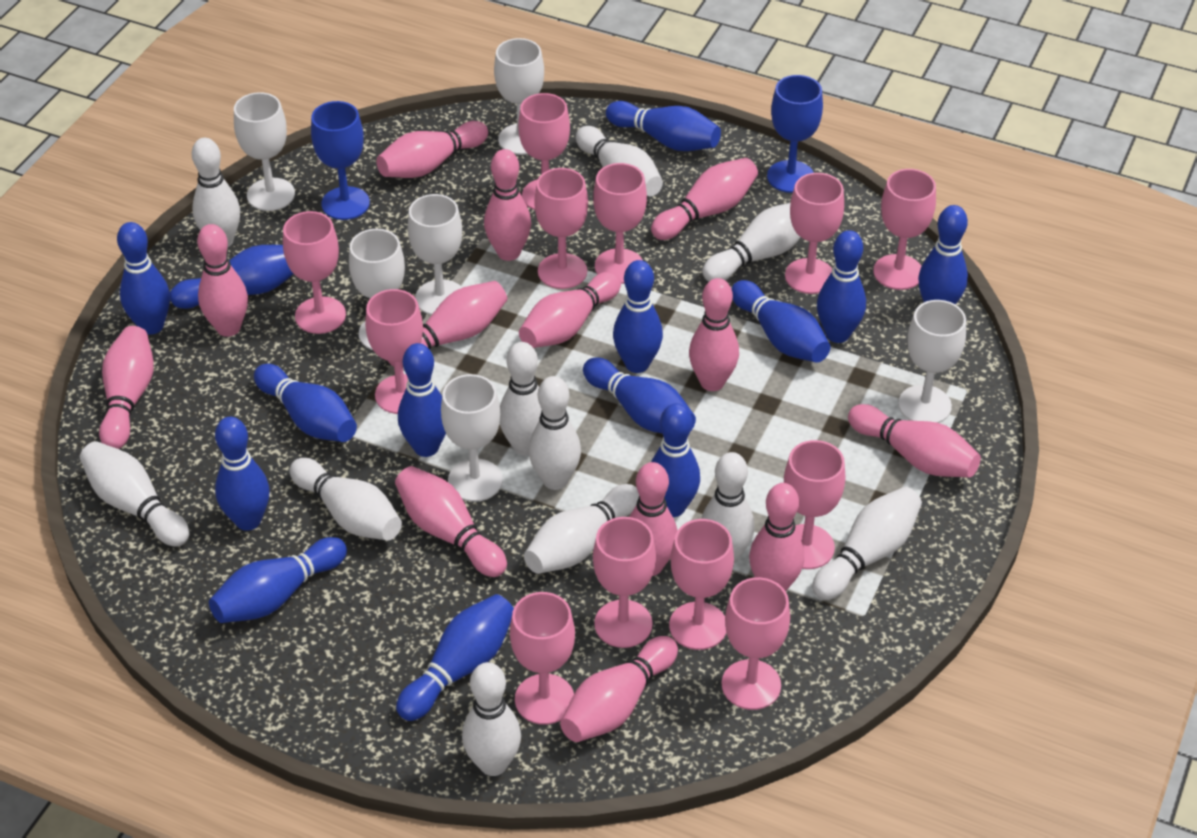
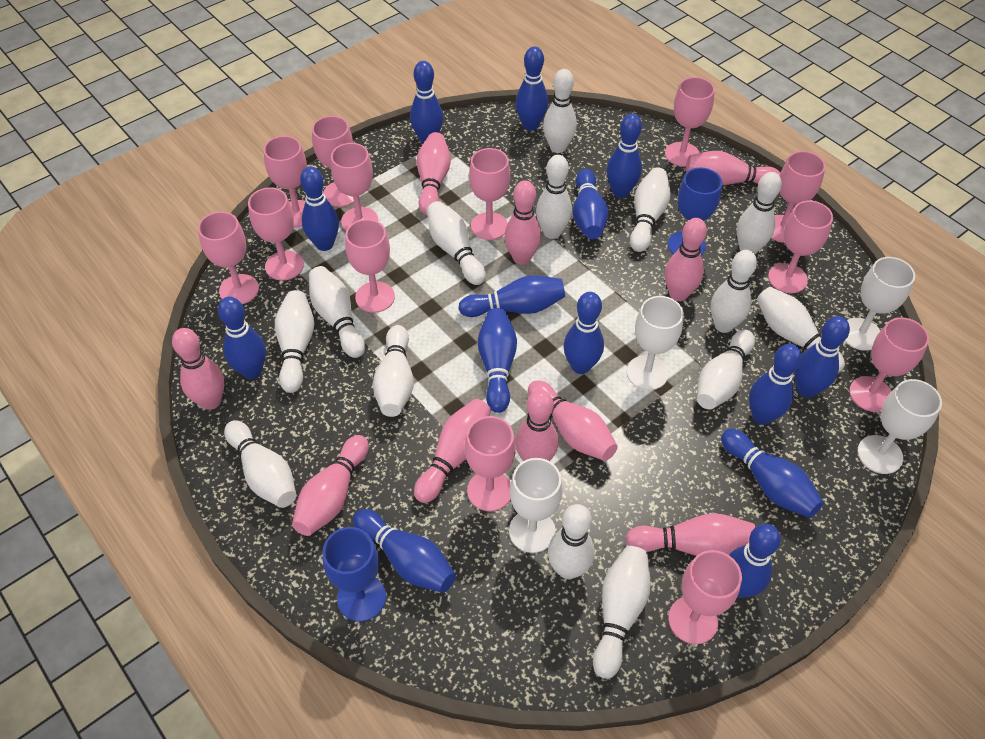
pink bowling pin: [99,326,154,449] [197,224,248,337] [376,121,488,178] [388,281,507,367] [395,466,507,577] [484,149,531,261] [519,272,621,348] [560,636,678,742] [629,462,677,576] [651,158,758,240] [689,278,739,391] [749,483,804,591] [848,404,981,478] = 13 -> [172,328,224,410] [292,435,369,536] [414,399,491,503] [417,132,451,215] [504,180,541,265] [515,390,559,461] [528,380,618,461] [626,513,755,556] [665,218,707,301] [686,151,780,185] = 10
pink goblet: [283,211,346,334] [365,289,423,414] [510,592,575,725] [518,93,570,210] [534,168,588,289] [593,163,647,284] [593,517,656,648] [669,519,734,650] [722,577,790,710] [784,440,845,569] [785,173,844,294] [873,169,936,290] = 12 -> [198,211,259,304] [248,187,304,280] [263,136,307,227] [312,116,354,207] [331,143,378,230] [345,219,395,313] [465,416,516,511] [469,148,510,240] [665,77,715,167] [668,550,742,644] [768,201,833,293] [771,151,825,243] [849,317,929,412] = 13
white bowling pin: [80,441,189,547] [192,138,240,248] [290,458,402,540] [462,662,521,776] [500,342,542,455] [524,484,639,574] [529,376,581,490] [576,126,663,196] [701,452,754,564] [702,203,801,282] [812,487,922,600] = 11 -> [224,420,296,508] [275,290,314,393] [309,266,365,358] [373,325,414,417] [427,201,486,285] [536,155,572,239] [543,69,577,153] [548,504,595,579] [593,546,651,679] [630,167,670,252] [697,330,755,410] [711,250,757,333] [737,172,782,254] [757,287,845,373] = 14
white goblet: [234,92,295,211] [349,229,405,350] [408,194,462,315] [441,374,503,502] [494,38,544,155] [898,300,966,423] = 6 -> [509,458,563,553] [626,296,684,390] [845,257,915,351] [857,379,942,474] = 4

